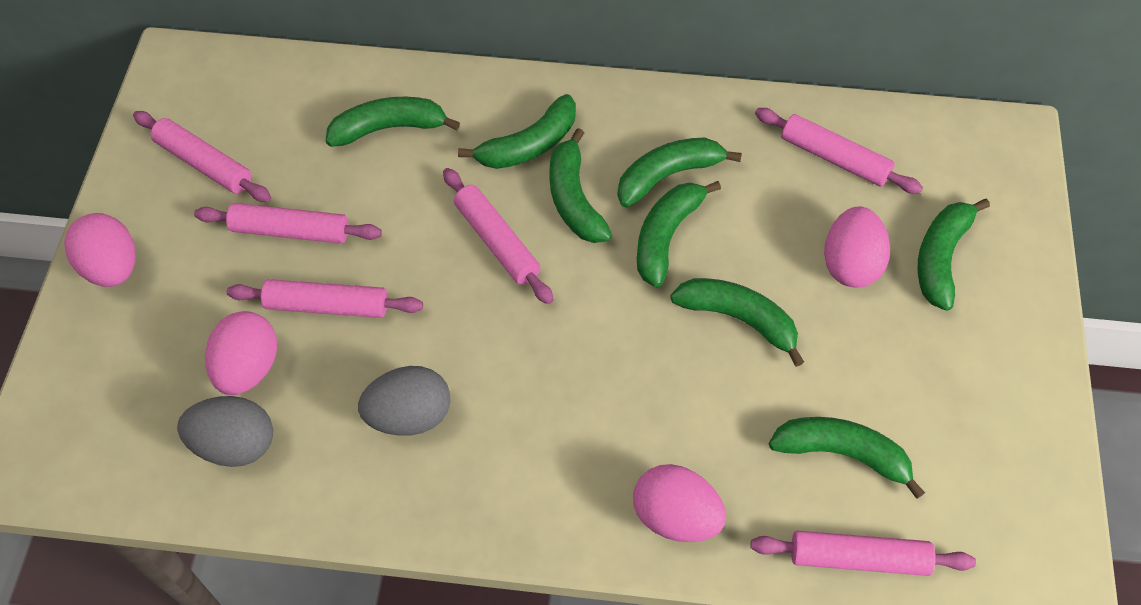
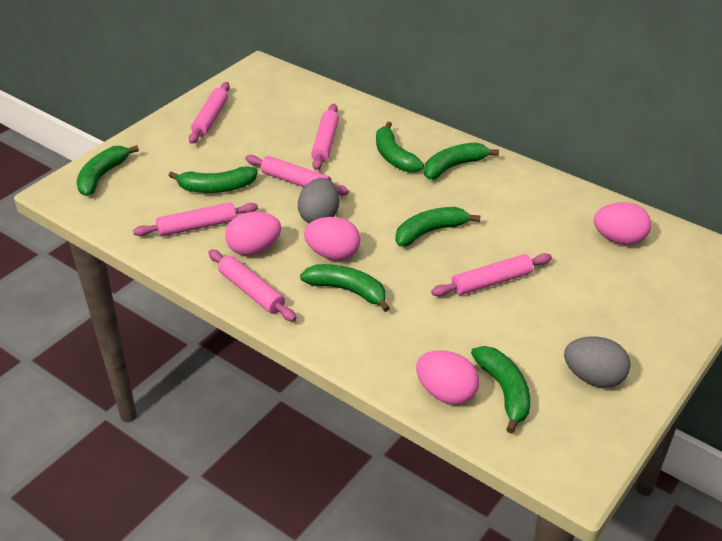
green banana: [326,97,460,147] [458,94,576,169] [549,128,612,243] [617,137,742,207] [637,181,721,287] [670,278,804,367] [769,417,925,499] [918,198,990,311] = 8 -> [76,145,139,196] [169,166,258,193] [300,264,390,312] [376,122,424,173] [395,207,480,247] [424,142,499,179] [471,346,530,434] = 7

